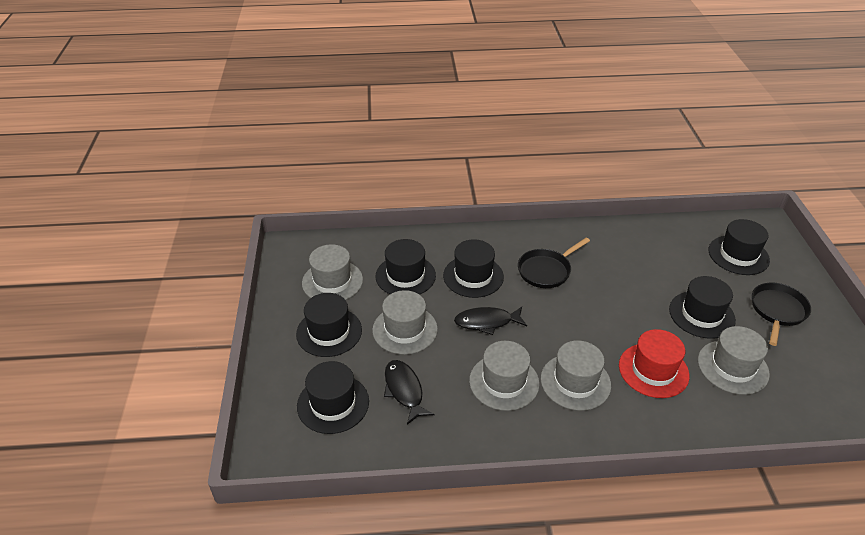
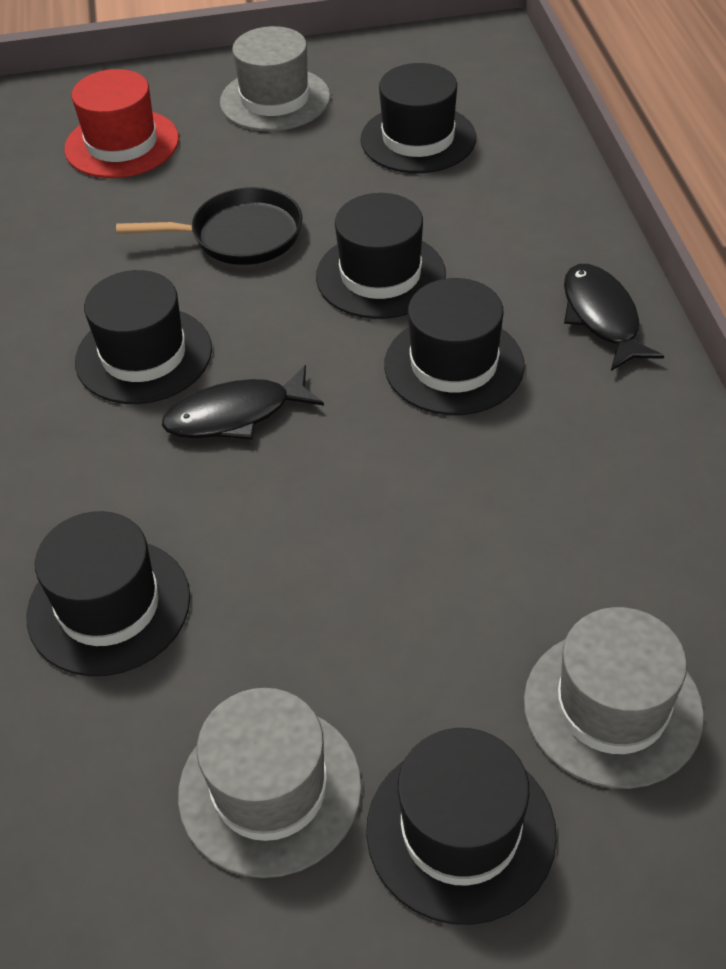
black pan: [518,238,590,288] [752,283,811,346] = 2 -> [116,187,302,265] = 1
grey hat: [302,244,363,300] [372,290,438,355] [469,341,539,411] [541,340,611,411] [698,326,770,395] = 5 -> [178,688,362,878] [220,26,330,131] [524,607,704,789] = 3

